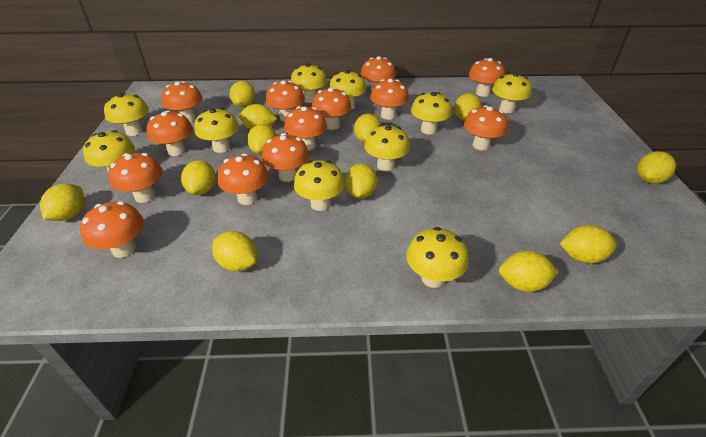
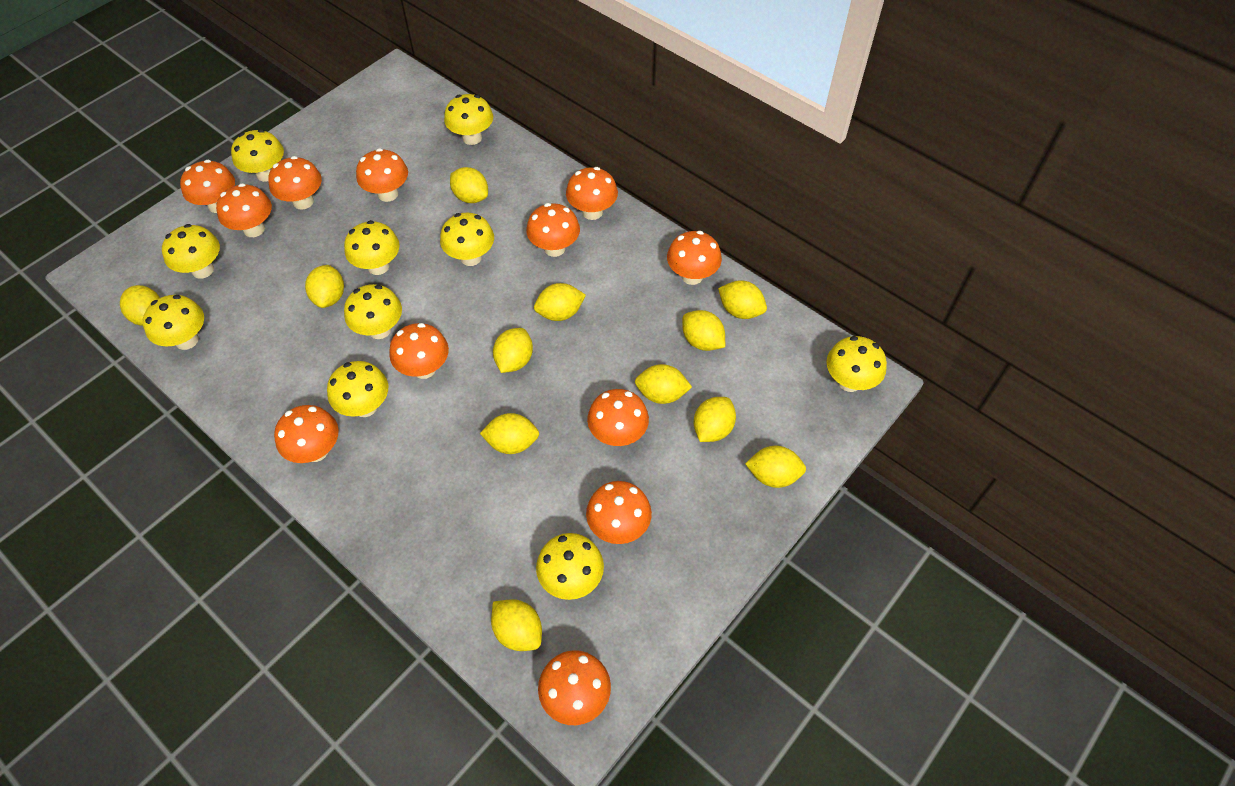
orange mushroom: [80,201,144,258] [108,153,163,203] [147,111,193,156] [161,81,203,122] [218,153,269,205] [262,133,309,182] [265,80,305,122] [284,106,327,150] [311,87,352,130] [360,56,396,92] [370,79,409,120] [464,105,508,150] [469,58,505,97] = 13 -> [180,160,235,213] [216,183,272,237] [268,156,322,210] [274,405,339,463] [356,148,408,202] [389,323,449,379] [526,203,580,257] [538,650,611,725] [566,167,618,220] [586,481,652,544] [587,389,649,446] [667,231,722,285] = 12

